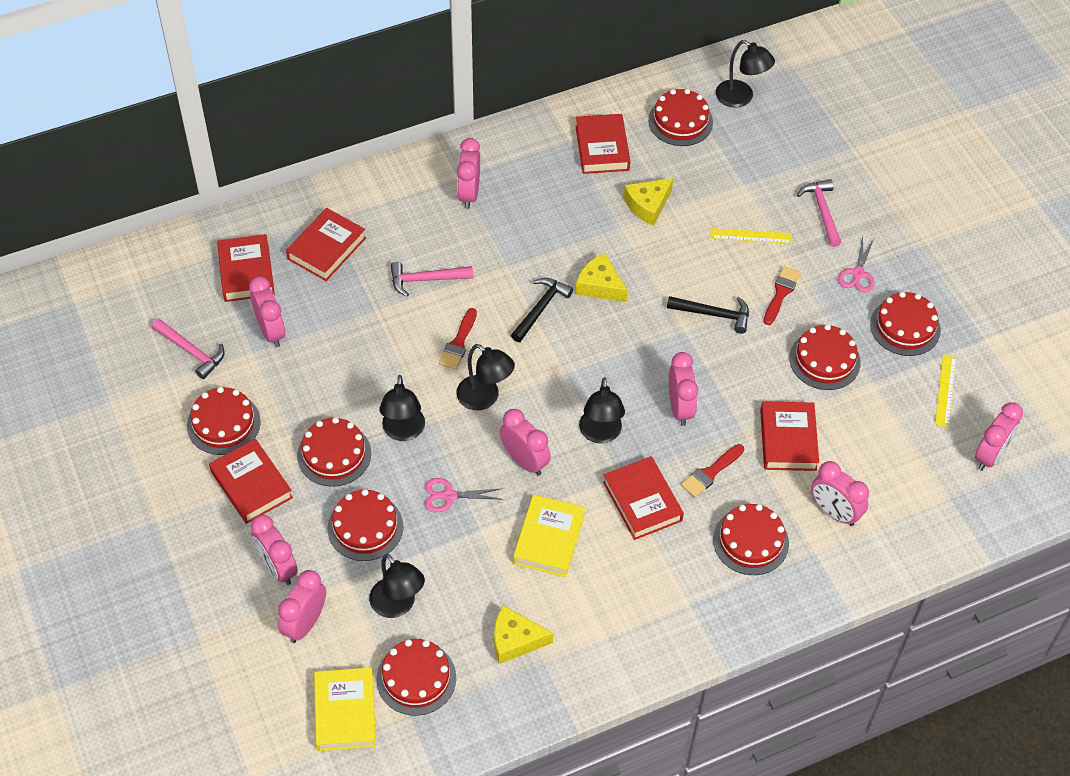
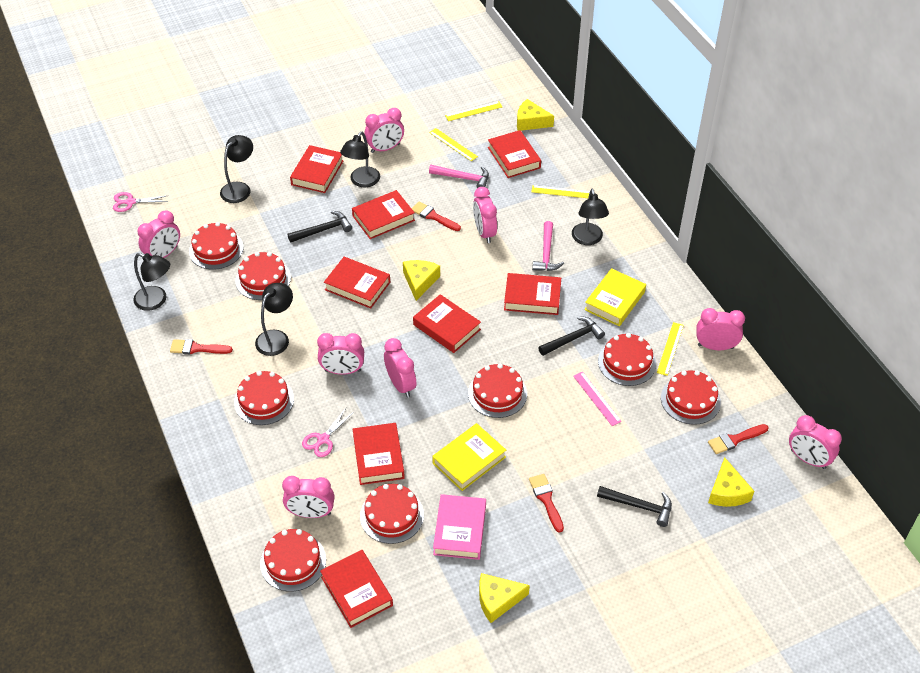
black hammer: [511,277,573,342] [667,296,749,334] = 2 -> [287,211,352,243] [538,316,605,356] [597,486,672,527] = 3
pink book: none = 0 -> [433,494,486,560] = 1
pink hammer: [152,318,225,379] [390,262,473,297] [797,179,841,247] = 3 -> [429,165,489,188] [532,221,564,271] = 2
pink ruler: none = 0 -> [573,372,621,426] = 1
red book: [209,439,293,524] [217,234,275,302] [286,208,366,281] [575,114,630,174] [603,456,684,540] [760,401,819,471] = 6 -> [290,145,344,193] [320,550,393,628] [324,257,390,308] [352,190,415,239] [353,423,405,485] [413,294,481,353] [488,130,541,178] [504,273,561,315] = 8
red brush: [439,308,477,370] [681,444,744,498] [764,266,801,325] = 3 -> [170,339,233,354] [411,201,461,231] [529,474,564,533] [708,424,769,454] = 4
yellow cheese: [494,605,553,664] [576,253,628,302] [624,178,673,226] = 3 -> [403,260,440,301] [479,573,530,623] [517,99,554,131] [708,457,754,507] = 4
yellow ruler: [710,228,792,244] [935,355,956,427] = 2 -> [429,128,478,161] [445,101,502,121] [532,185,590,198] [657,322,684,376] = 4

